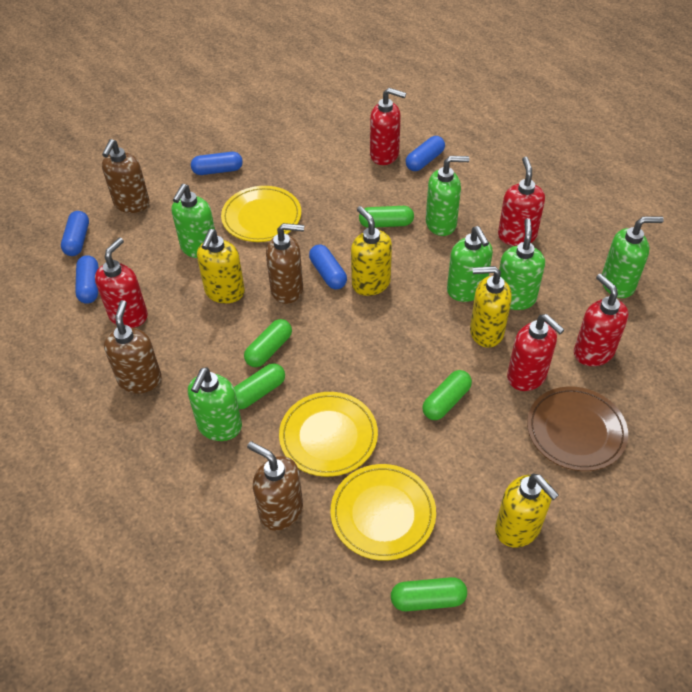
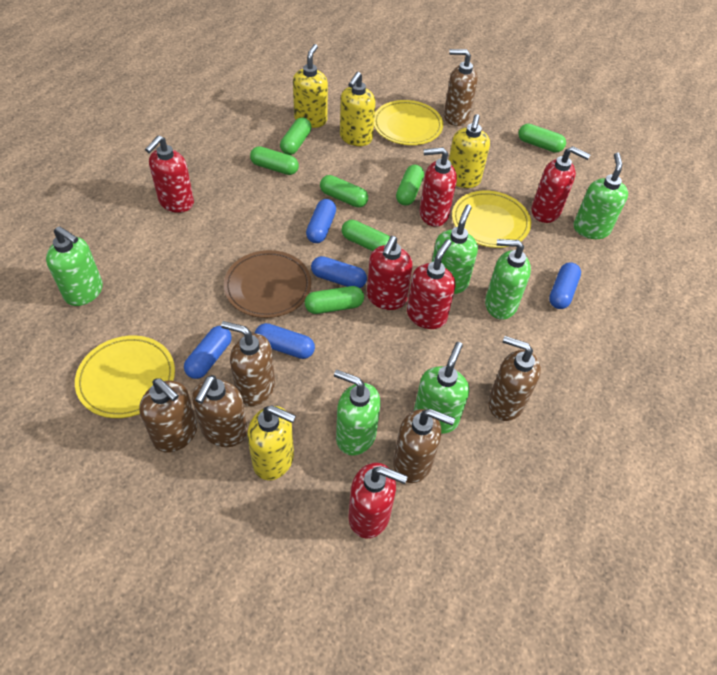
brown soap dispenser: [102,139,150,213] [104,300,162,393] [247,441,303,531] [266,223,304,304] = 4 -> [139,378,198,453] [192,375,248,447] [221,321,275,406] [393,409,455,483] [444,49,478,126] [488,336,541,421] = 6
green capsule: [234,363,285,409] [244,319,292,367] [359,206,414,228] [391,577,467,611] [422,370,472,420] = 5 -> [250,146,299,175] [280,117,312,155] [305,286,364,314] [320,175,368,208] [342,220,390,251] [396,165,424,206] [518,124,566,153] = 7
red soap dispenser: [95,238,148,328] [370,88,406,165] [498,157,545,246] [507,314,565,391] [574,274,628,366] = 5 -> [145,136,194,213] [349,462,408,539] [367,236,413,310] [407,239,455,329] [420,147,457,227] [532,146,590,223] = 6

